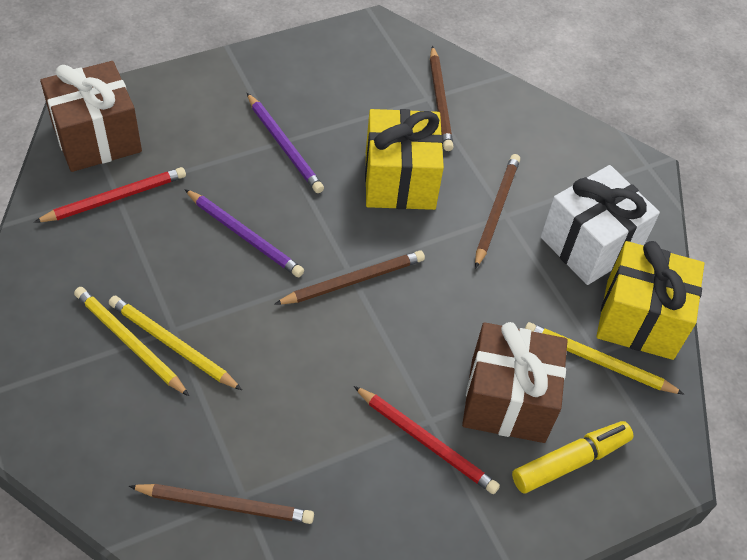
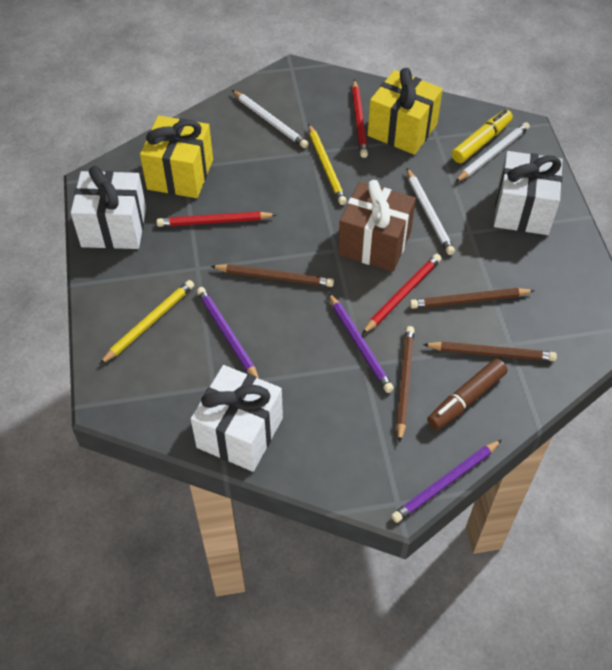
brown gift: [40,61,142,172] [462,322,568,443] = 2 -> [338,180,416,272] = 1
brown marker: none = 0 -> [427,359,508,430] = 1
purple pencil: [184,189,304,277] [247,93,324,193] = 2 -> [197,287,259,379] [329,293,394,393] [391,439,502,523] = 3
red pencil: [34,167,186,222] [354,386,500,494] = 2 -> [157,212,277,227] [352,80,368,158] [362,254,441,334] = 3
white gift: [541,165,660,285] = 1 -> [71,166,146,249] [191,365,283,472] [494,151,563,235] = 3
white pencil: none = 0 -> [232,90,309,148] [407,168,455,255] [455,122,530,182] = 3
yellow pencil: [74,287,189,396] [109,296,242,390] [525,322,684,394] = 3 -> [99,280,194,365] [308,124,347,205] = 2

